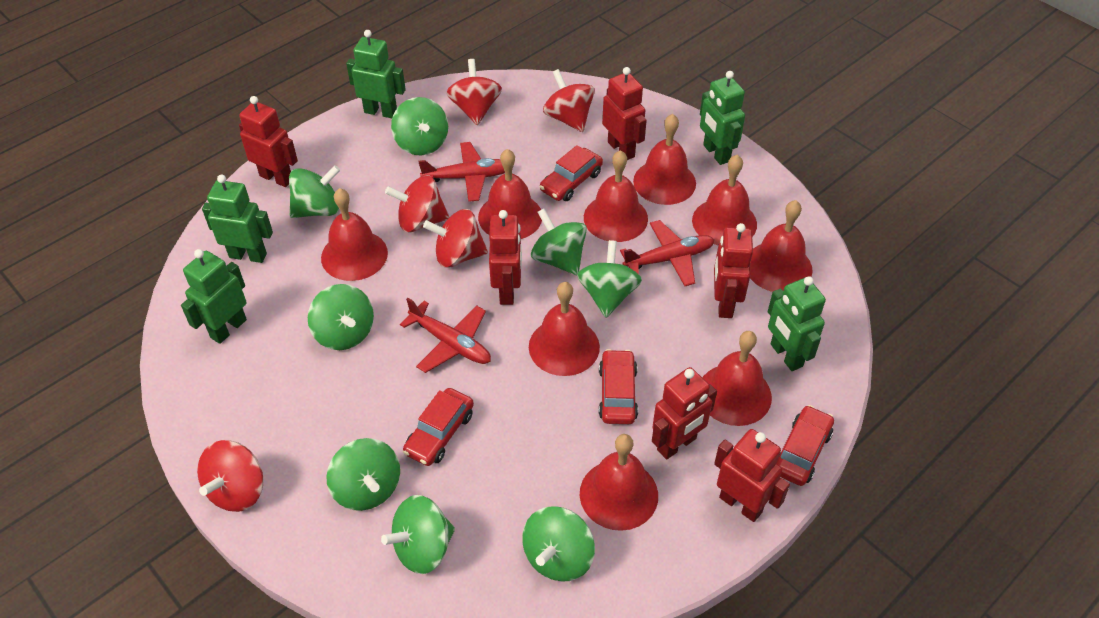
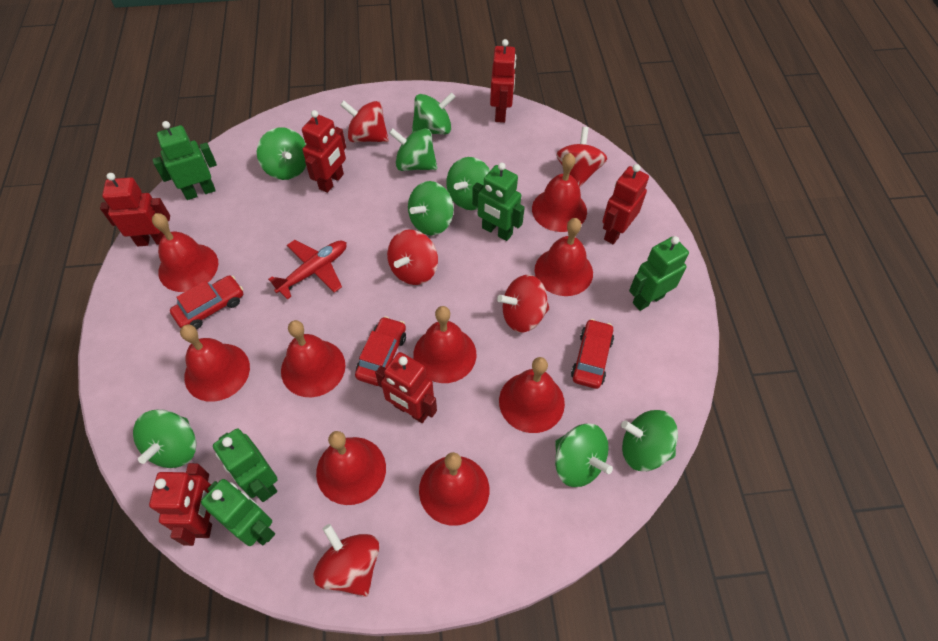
red car: [403,388,474,466] [540,145,603,201] [599,349,638,424] [777,405,834,486] = 4 -> [170,275,243,330] [355,316,406,386] [571,319,614,389] = 3
red plane: [400,298,491,373] [418,142,505,202] [620,220,714,286] = 3 -> [268,240,346,299] = 1

